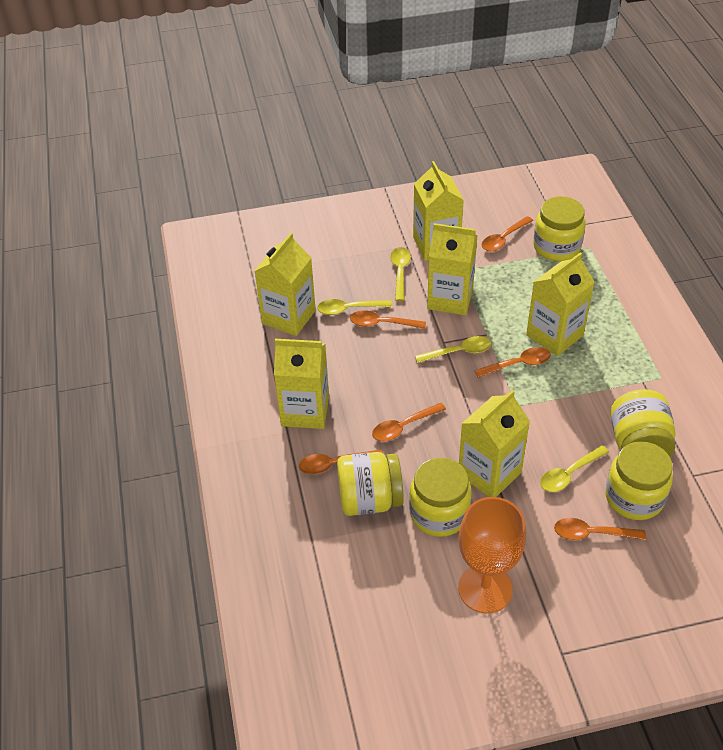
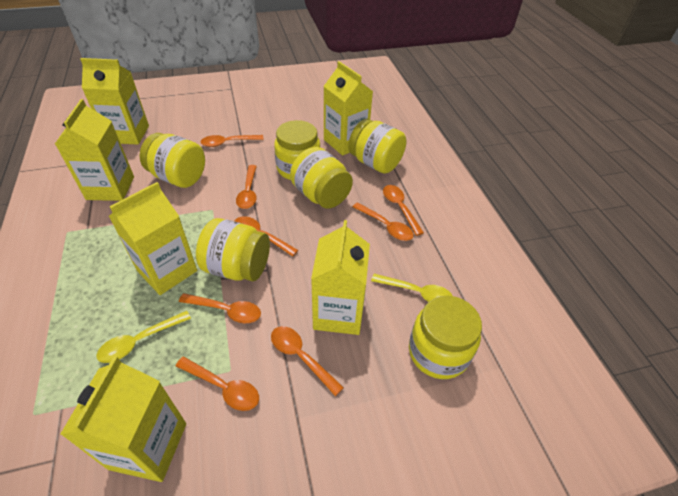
orange goblet: [458,497,526,613] = 1 -> none = 0
orange spoon: [299,450,383,475] [350,310,426,329] [372,403,446,441] [474,347,551,378] [482,216,533,251] [554,518,646,540] = 6 -> [176,357,259,411] [179,293,261,323] [200,135,264,147] [235,216,298,257] [236,165,257,209] [271,326,344,396] [352,202,414,241] [383,185,424,236] = 8
yellow jar: [337,452,404,516] [409,458,472,537] [533,196,586,261] [605,441,673,520] [610,389,675,456] = 5 -> [140,133,205,188] [196,218,270,281] [274,120,320,180] [290,147,353,209] [348,119,407,174] [409,296,482,379] = 6
yellow spoon: [317,299,392,315] [390,247,411,301] [415,336,491,363] [540,445,609,492] = 4 -> [96,311,191,363] [371,274,453,302] = 2

